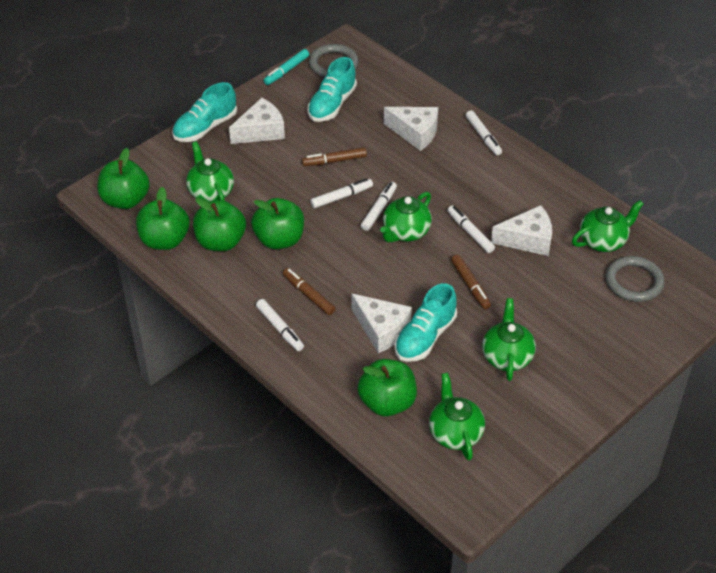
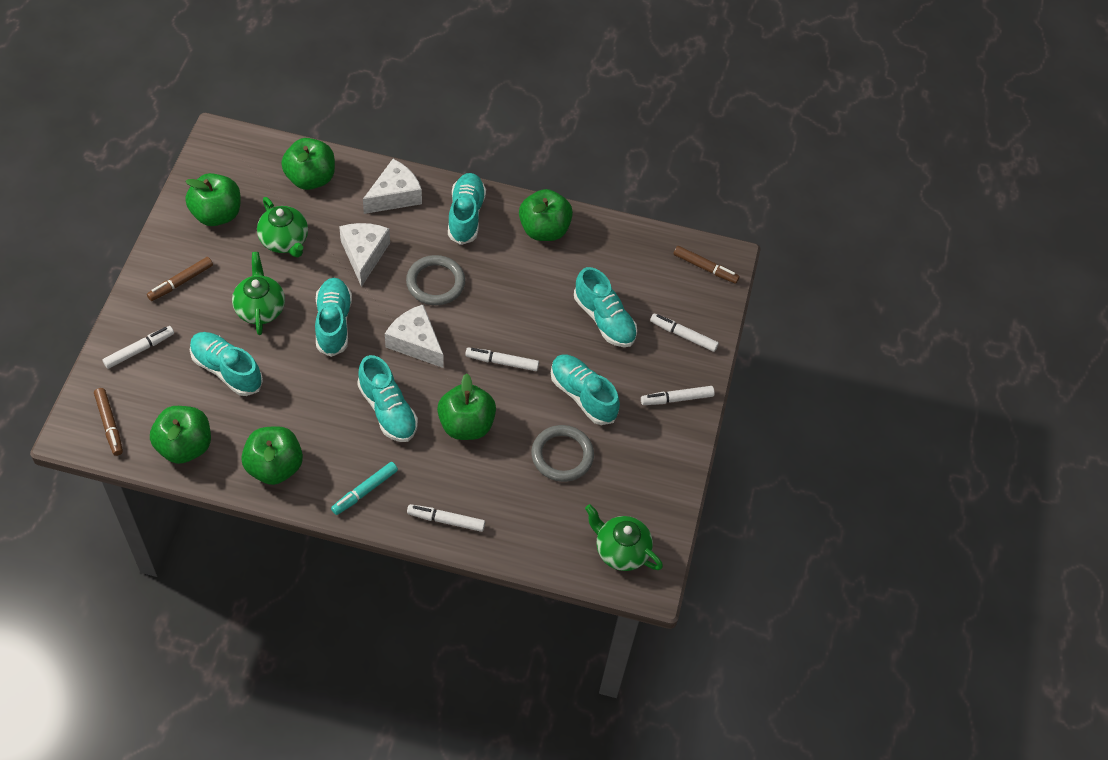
green apple: [97,148,150,209] [136,187,189,250] [193,198,246,251] [251,198,304,250] [358,359,417,416] = 5 -> [150,406,211,464] [185,173,241,226] [241,426,303,485] [281,138,335,190] [437,373,496,440] [519,189,573,241] = 6
green teapot: [186,141,234,202] [380,192,432,243] [429,373,485,460] [482,298,536,381] [572,200,644,252] = 5 -> [232,252,285,335] [257,197,308,257] [585,504,663,571] = 3
turquoise shoe: [172,82,237,142] [307,57,357,122] [395,283,457,362] = 3 -> [190,332,263,396] [315,278,352,357] [357,355,418,442] [448,173,486,245] [551,354,620,425] [574,267,637,347] = 6
white cheese: [229,98,285,144] [352,294,412,353] [384,107,438,151] [491,205,552,256] = 4 -> [339,223,390,287] [363,159,422,214] [385,305,443,368] = 3

